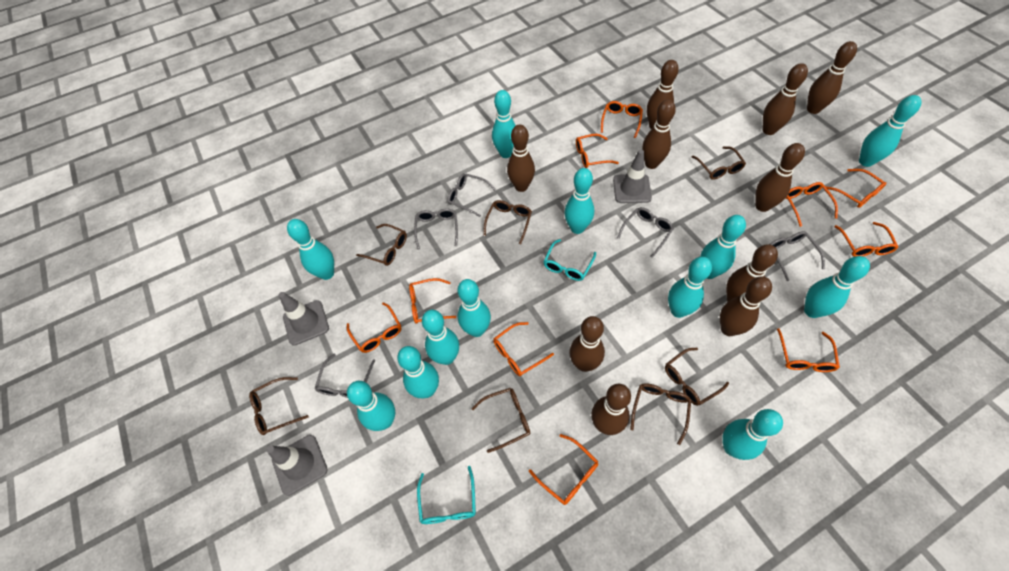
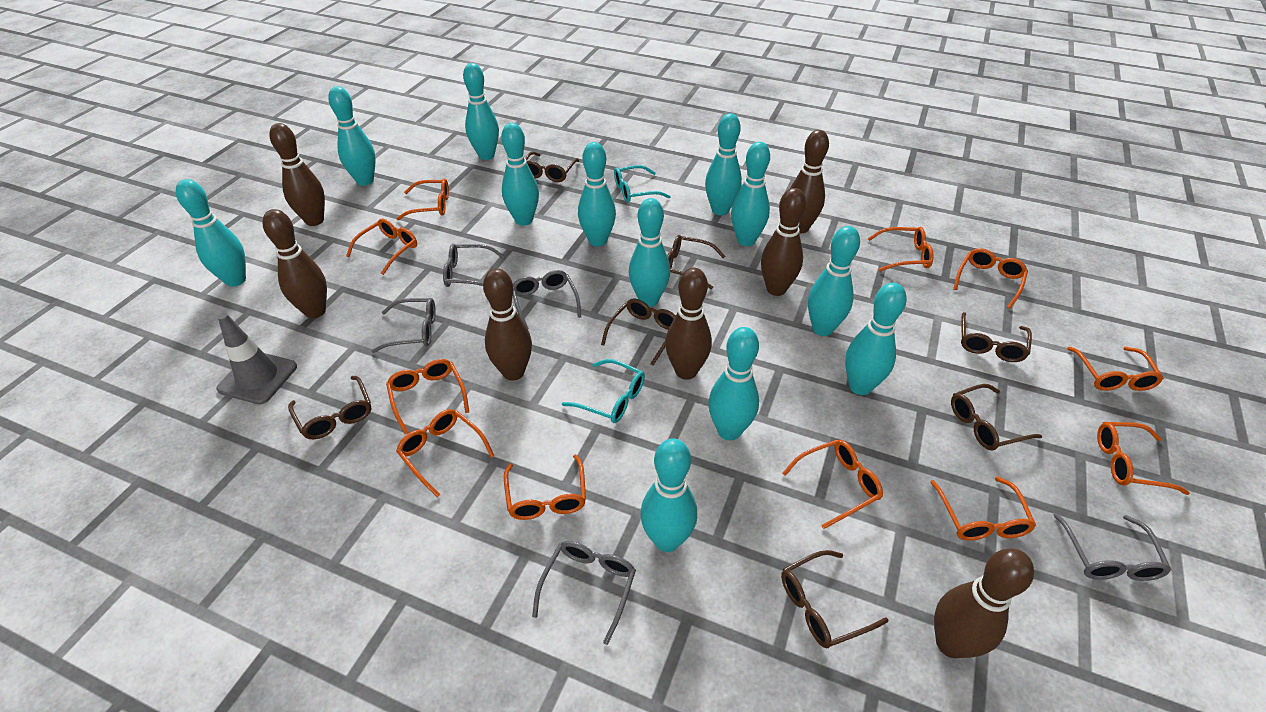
brown bowling pin: [507,125,535,192] [569,316,605,372] [591,384,631,435] [642,99,676,169] [647,60,679,129] [720,276,772,336] [726,244,778,301] [755,143,805,212] [763,63,808,135] [807,41,857,114] = 10 -> [263,209,327,318] [269,123,325,226] [483,268,532,380] [665,268,712,380] [761,188,806,296] [790,130,829,233] [934,548,1034,658] = 7
grey traffic cone: [267,435,328,496] [279,292,329,346] [613,150,652,203] = 3 -> [216,313,297,404] = 1
orange glasses: [347,302,401,353] [409,278,456,324] [493,322,554,376] [529,434,598,505] [576,134,619,168] [601,101,643,138] [777,328,840,372] [785,182,838,227] [826,169,887,208] [834,222,898,257] = 10 -> [346,219,417,275] [386,359,469,434] [396,178,449,220] [396,409,494,497] [504,454,586,520] [782,440,883,529] [868,227,933,272] [930,477,1036,541] [953,248,1028,309] [1067,347,1164,391] [1097,422,1190,495] = 11

